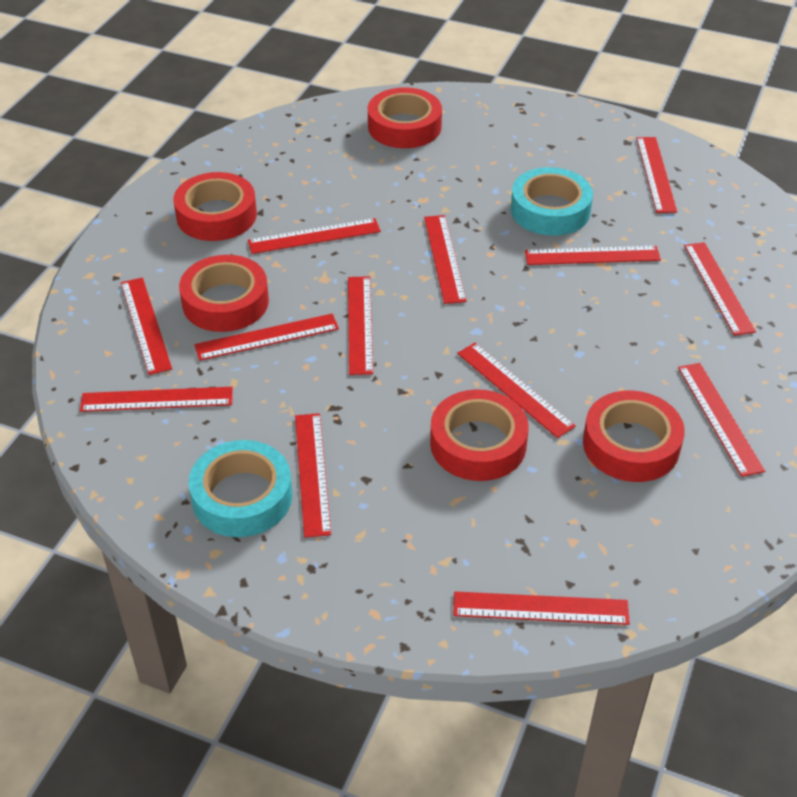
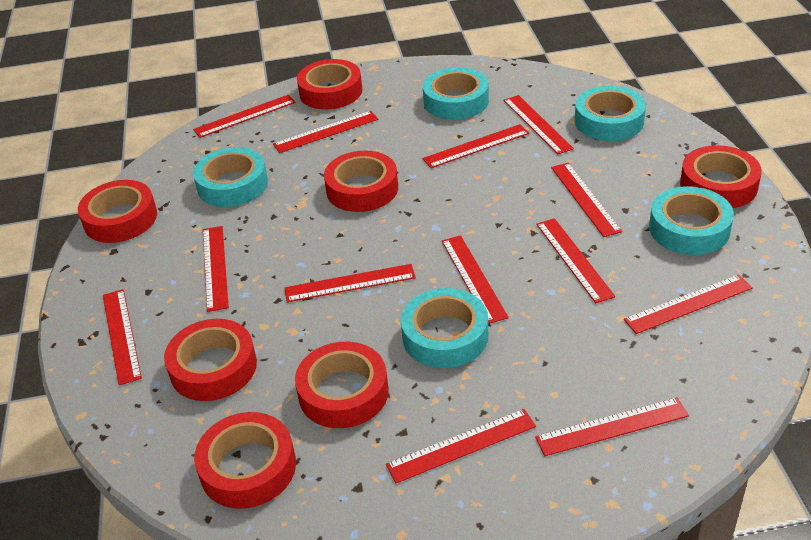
red tape: [173,172,257,241] [179,255,269,332] [368,87,442,148] [430,389,529,481] [583,390,685,482] = 5 -> [78,180,157,243] [164,319,257,401] [194,412,296,509] [295,342,389,428] [297,59,362,109] [324,151,398,212] [680,145,762,208] = 7
turquoise tape: [189,440,293,537] [511,167,593,236] = 2 -> [193,147,268,207] [401,288,488,368] [423,67,489,120] [575,86,646,141] [649,186,734,255] = 5

